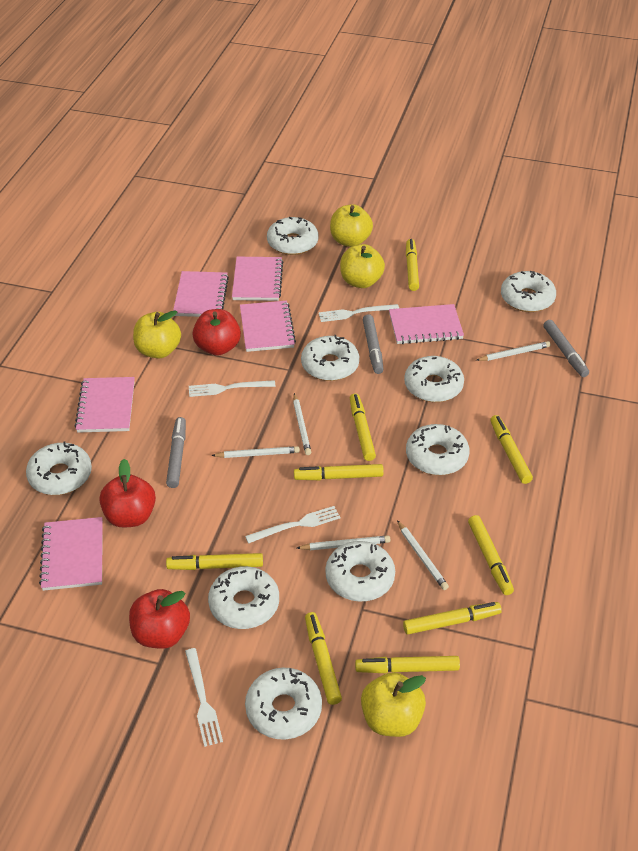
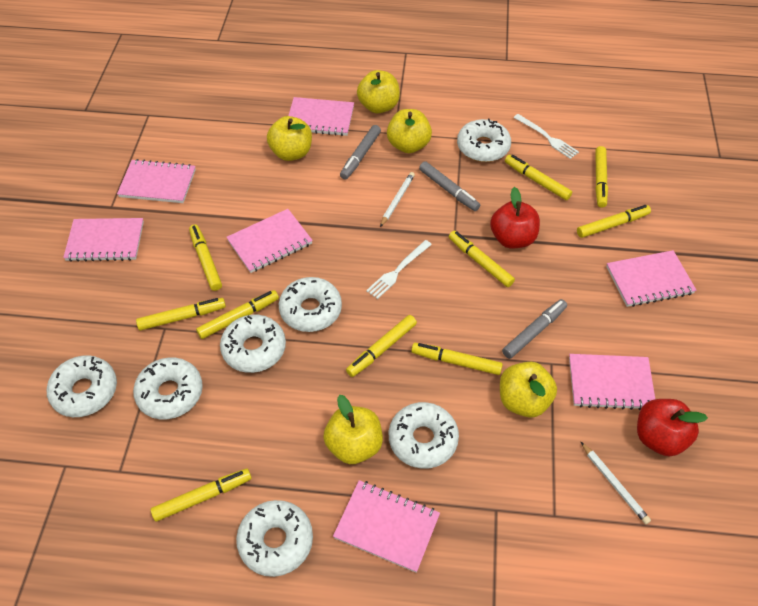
pink notebook: [39,517,103,591] [75,377,135,433] [173,271,229,317] [232,257,283,301] [240,301,296,352] [389,304,464,344] = 6 -> [63,218,144,262] [117,159,196,203] [226,209,313,273] [288,97,354,136] [333,480,440,573] [569,354,655,410] [606,250,696,307] = 7
red apple: [99,459,156,527] [129,589,190,649] [193,309,241,355] = 3 -> [490,187,540,248] [637,399,708,457] = 2
white donut: [26,442,92,495] [208,566,279,629] [245,668,322,740] [267,217,319,255] [301,335,359,381] [325,541,395,602] [404,356,464,402] [406,424,470,475] [501,271,556,312] = 9 -> [47,355,117,417] [133,357,203,419] [220,315,286,373] [236,500,313,577] [279,277,342,332] [389,402,459,469] [457,118,511,162] = 7
white fork: [185,648,223,747] [189,380,276,397] [245,506,340,543] [319,304,399,322] = 4 -> [366,240,432,299] [513,114,579,159] = 2
white pencil: [211,446,300,458] [293,393,311,455] [297,536,390,550] [397,520,449,590] [476,341,551,361] = 5 -> [380,172,415,227] [581,442,651,524] = 2
yellow apple: [133,310,181,358] [330,204,373,247] [340,244,385,288] [361,672,426,737] = 4 -> [267,116,312,161] [323,395,383,464] [357,70,400,113] [387,109,432,153] [500,362,557,418] = 5
yellow marker: [166,553,263,570] [294,464,384,480] [305,612,342,705] [350,393,376,461] [355,656,460,673] [403,602,502,634] [406,239,419,291] [468,515,514,595] [490,415,533,484] = 9 -> [136,298,226,330] [150,468,252,522] [189,224,222,291] [196,290,279,339] [346,315,417,377] [411,343,503,375] [449,231,515,287] [505,155,572,200] [577,205,651,238] [595,146,608,208] = 10

